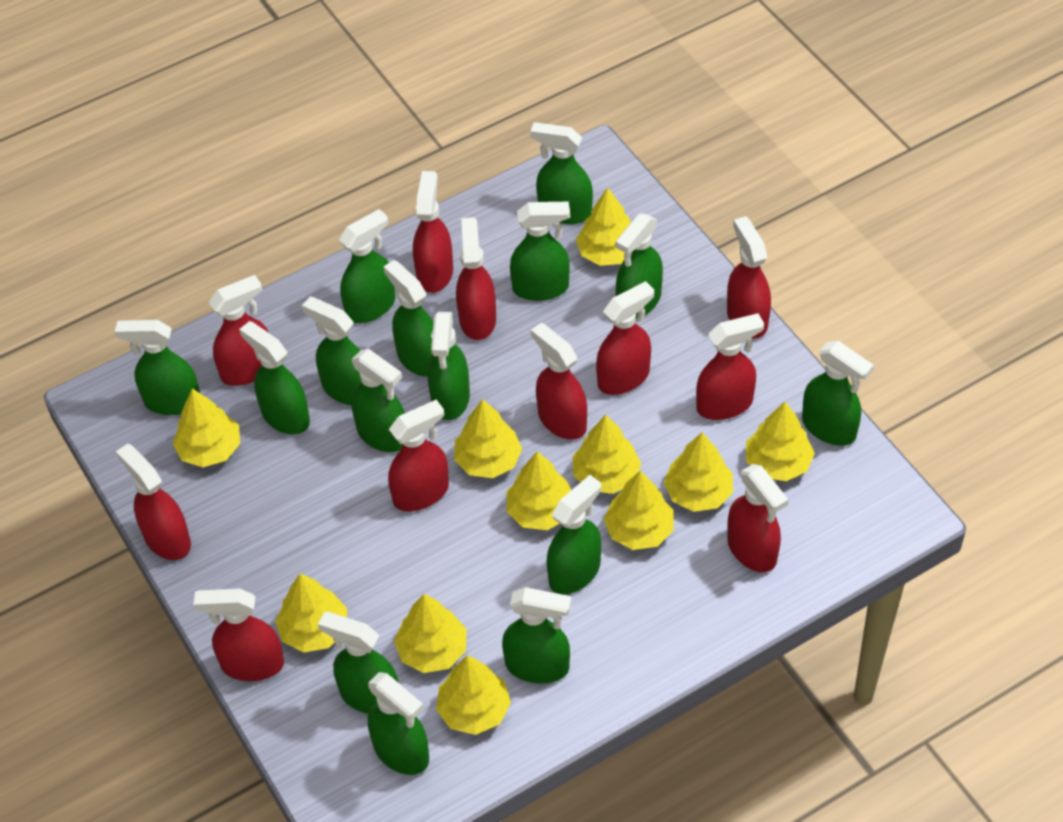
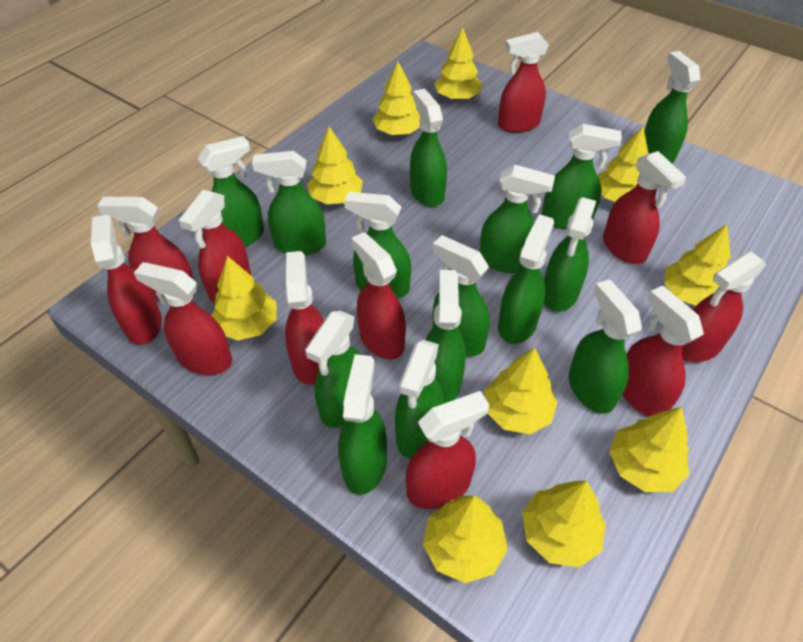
yellow tree: [173,388,240,467] [275,574,347,653] [394,594,467,673] [436,655,511,735] [454,399,522,478] [506,451,571,530] [573,415,641,494] [576,188,631,266] [604,471,674,550] [664,432,733,512] [746,402,815,481] = 11 -> [211,256,277,341] [307,127,363,204] [373,61,420,135] [423,496,508,583] [434,27,482,100] [484,348,558,434] [522,481,606,567] [598,127,648,202] [609,407,689,492] [664,224,731,306] = 10

